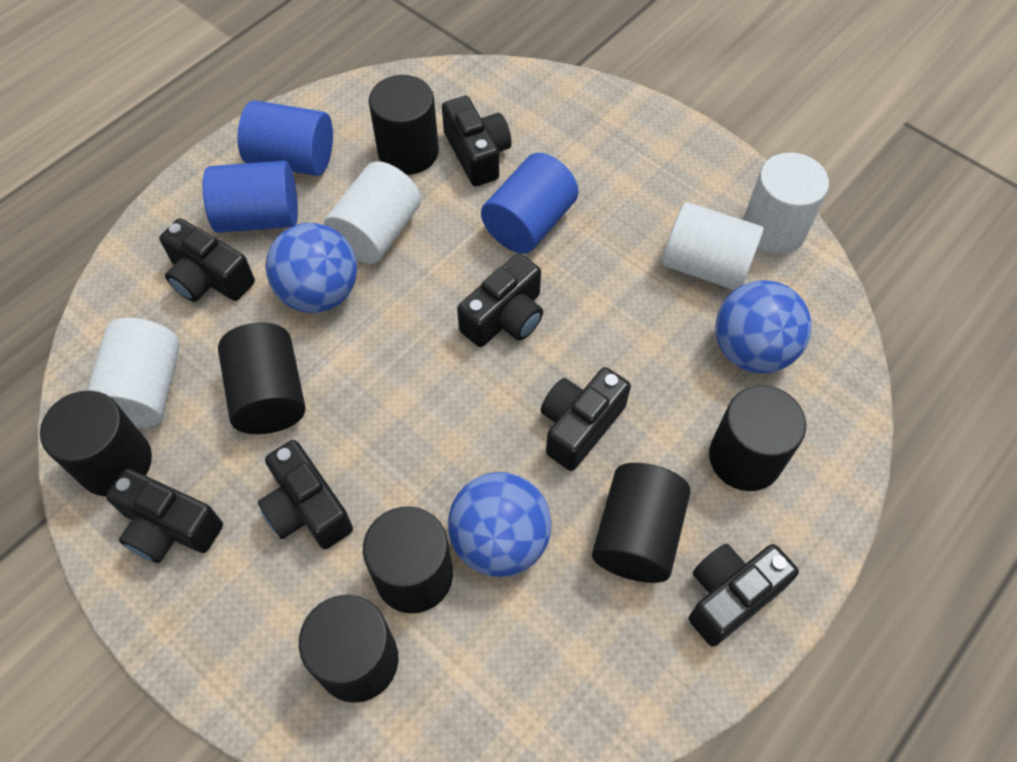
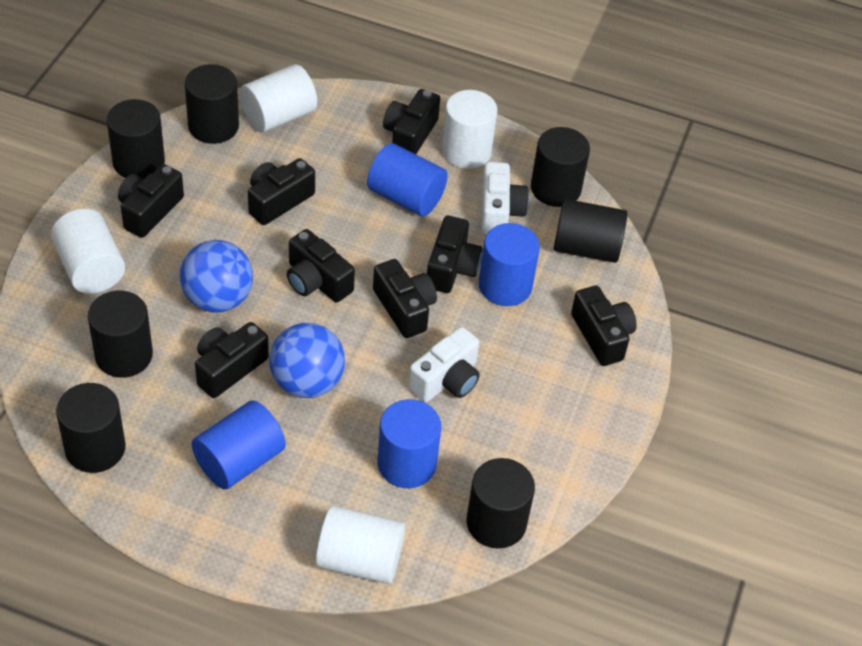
black camera: [106,468,223,563] [159,218,255,302] [258,440,353,549] [442,96,511,186] [457,253,543,347] [541,367,631,471] [689,543,799,646] = 7 -> [118,164,184,238] [195,322,269,398] [248,158,315,225] [287,229,355,303] [373,259,437,338] [383,89,440,154] [427,216,483,293] [571,285,637,366] = 8
blue ball: [265,223,357,313] [448,472,552,577] [715,280,812,373] = 3 -> [180,240,253,313] [269,323,345,398] = 2
blue cylinder: [203,161,298,233] [238,100,333,176] [481,153,578,254] = 3 -> [192,400,286,489] [367,143,448,216] [377,399,441,488] [479,223,540,306] = 4
white camera: none = 0 -> [408,327,480,402] [481,162,529,235] = 2

